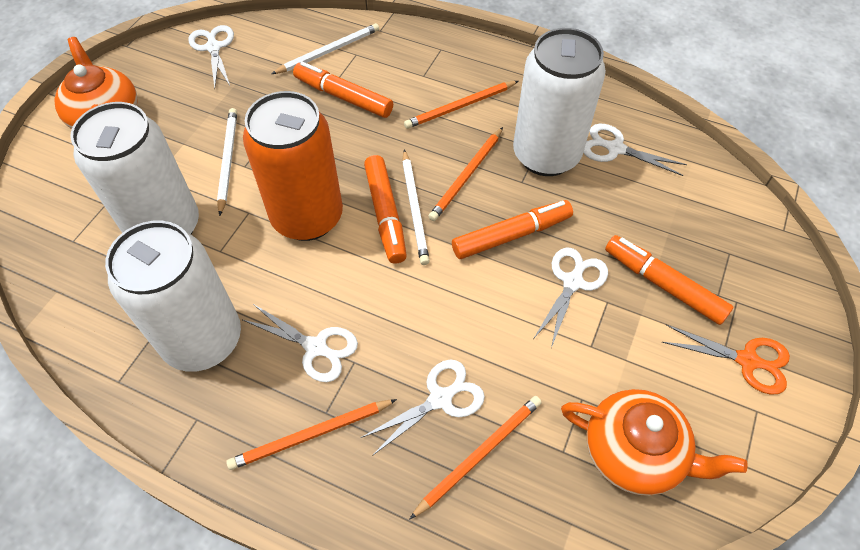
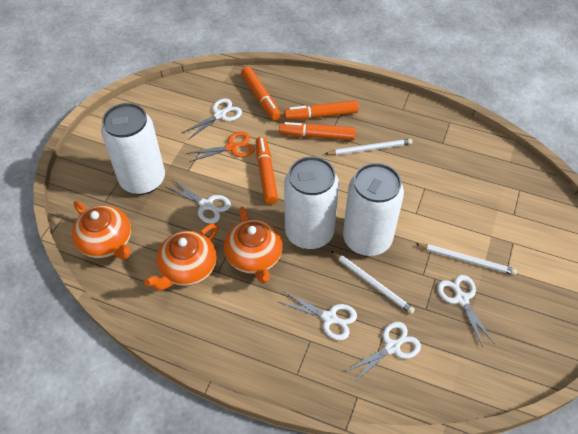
orange can: [243,91,343,241] = 1 -> none = 0
orange pencil: [226,399,397,470] [404,81,518,129] [409,396,542,520] [428,127,503,221] = 4 -> none = 0
orange teapot: [54,37,138,129] [561,389,748,496] = 2 -> [72,201,131,260] [144,223,218,290] [224,207,283,284] = 3

